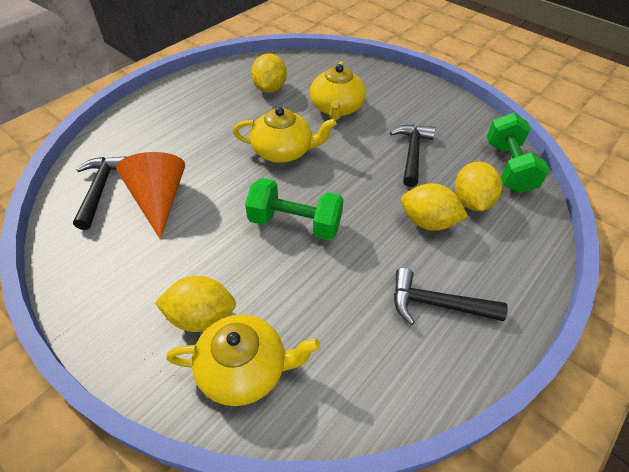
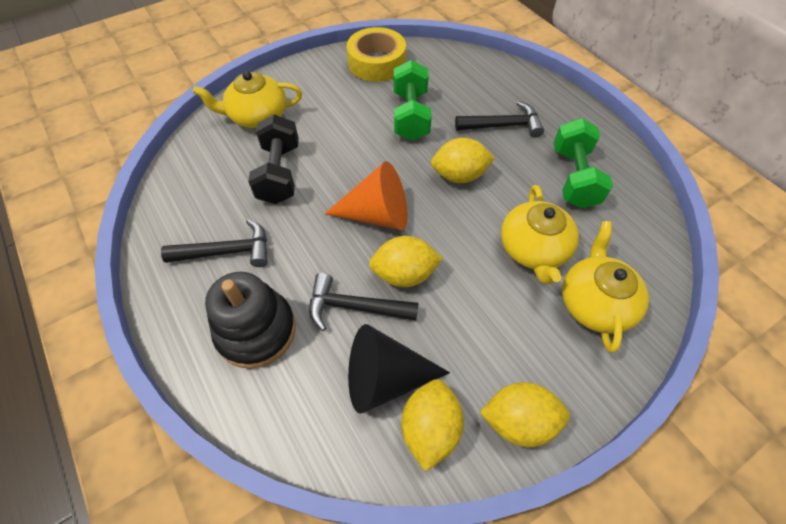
black cone: none = 0 -> [348,324,450,414] = 1
black dumbbell: none = 0 -> [248,114,299,204] = 1
black stacking toy: none = 0 -> [205,272,296,369] = 1
yellow tape: none = 0 -> [347,27,406,82] = 1

